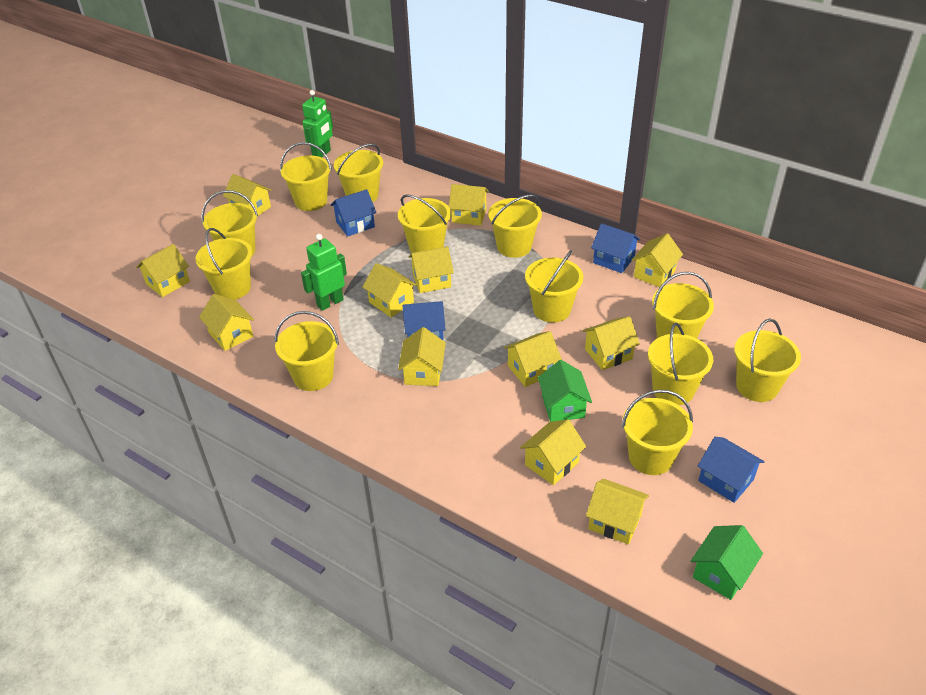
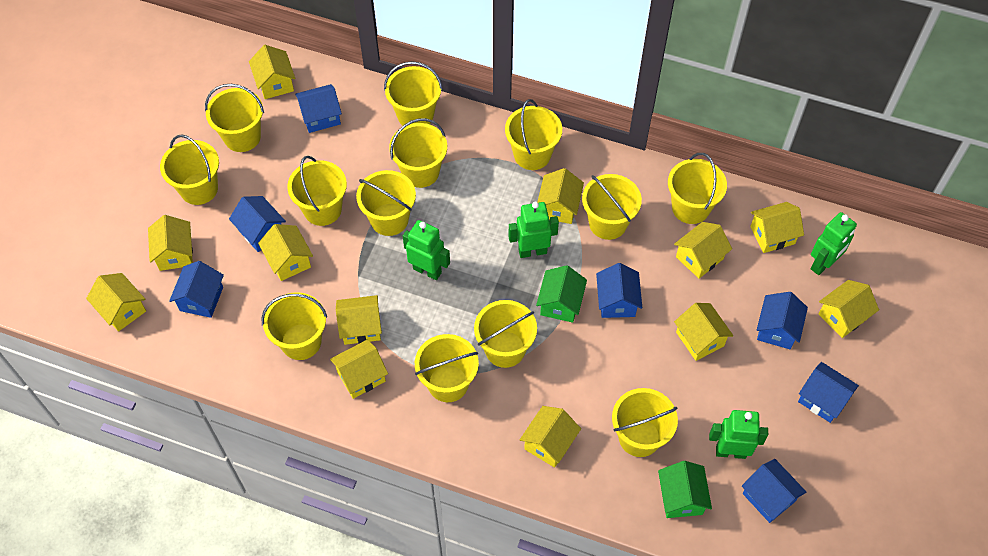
blue house: [331,189,376,236] [402,301,446,341] [591,223,641,273] [698,437,765,503] = 4 -> [169,261,224,318] [229,196,286,252] [295,84,342,133] [596,263,642,318] [742,459,806,523] [757,292,808,349] [798,362,859,423] = 7
green robot: [301,234,347,311] [302,90,333,158] = 2 -> [403,220,450,280] [508,202,559,258] [709,410,768,459] [811,212,857,275] = 4
yellow bucket: [195,228,252,300] [201,190,258,256] [275,311,339,391] [280,142,332,211] [334,144,383,202] [398,194,451,253] [488,195,542,258] [525,250,583,323] [622,390,693,475] [648,323,713,405] [652,272,714,338] [734,319,801,402] = 12 -> [160,134,219,205] [205,84,264,152] [261,292,327,360] [287,156,347,226] [356,170,416,236] [384,61,443,126] [389,118,447,188] [415,334,479,402] [474,300,537,368] [505,99,562,170] [582,174,642,240] [612,388,678,457] [668,153,727,224] = 13

